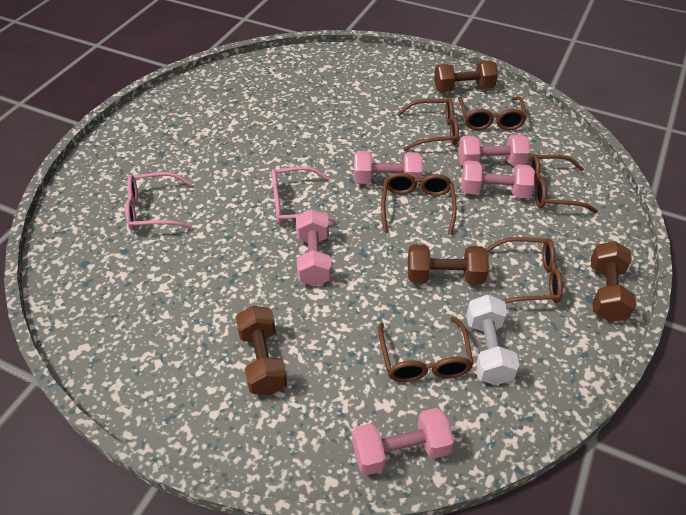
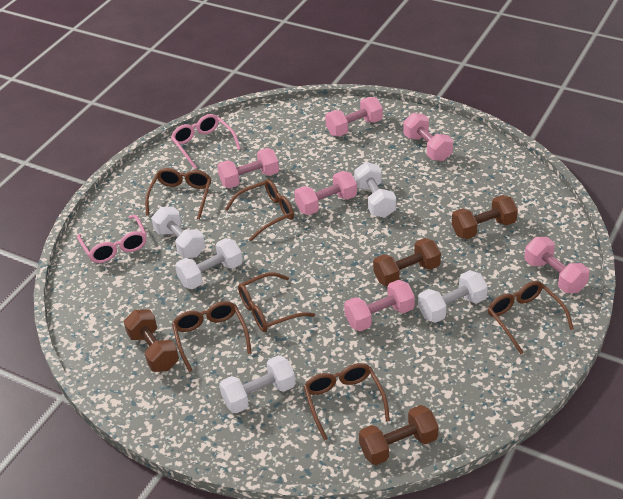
pink dumbbell: [296,209,332,286] [352,408,454,476] [354,151,423,185] [458,135,530,166] [461,160,535,198] = 5 -> [217,148,279,188] [294,171,357,215] [325,97,383,136] [344,280,415,331] [403,113,453,161] [524,237,590,293] = 6
white dumbbell: [466,295,520,385] = 1 -> [151,207,205,258] [175,238,243,289] [219,355,296,413] [354,162,396,218] [418,270,488,323] = 5

